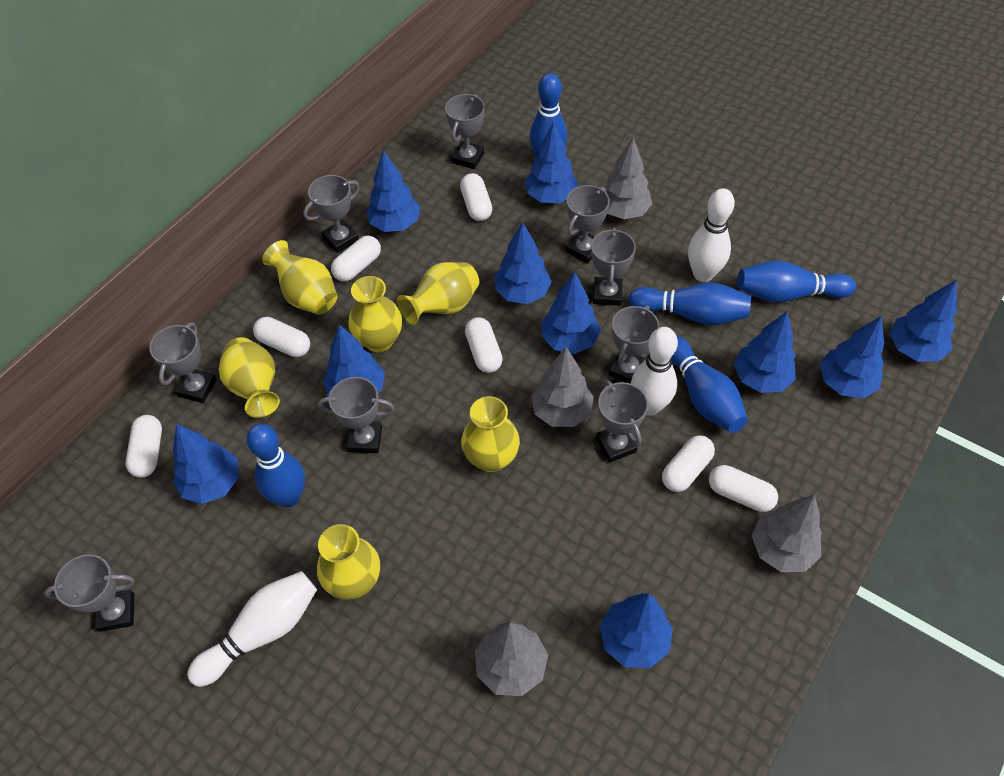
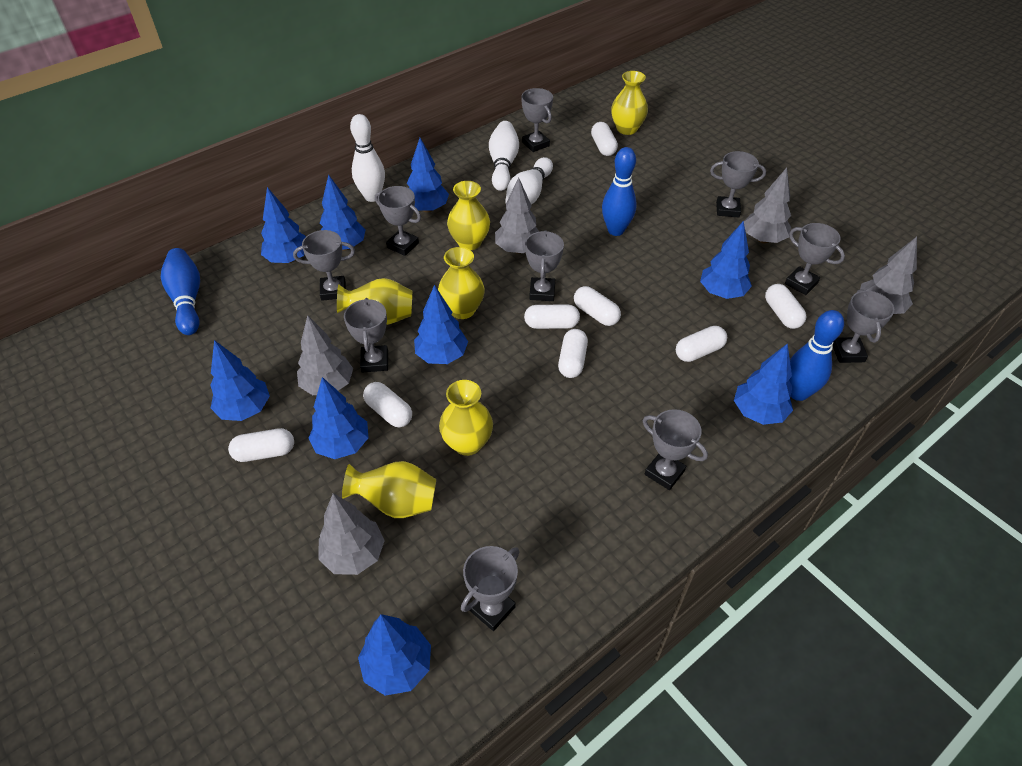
blue bowling pin: [246,424,305,507] [529,73,567,158] [628,283,751,325] [671,336,748,433] [737,261,856,302] = 5 -> [161,248,200,335] [602,147,637,236] [789,310,844,401] = 3
blue tree: [173,424,239,504] [323,325,385,396] [366,150,420,232] [495,222,552,304] [525,122,578,203] [541,271,601,354] [600,593,673,668] [734,311,796,393] [820,316,884,398] [890,280,957,361] = 10 -> [211,340,270,421] [261,187,306,263] [308,377,368,459] [320,174,366,251] [358,614,431,696] [407,138,449,213] [414,285,468,364] [700,221,752,299] [734,343,793,425] = 9
grey tree: [475,621,548,696] [531,347,594,427] [604,137,652,219] [752,494,822,572] = 4 -> [297,315,353,395] [319,493,385,575] [495,177,539,254] [744,168,791,243] [860,237,917,314] = 5
grey trophy: [44,554,134,632] [149,322,217,403] [303,175,360,253] [318,377,394,453] [445,94,485,169] [566,185,610,264] [591,228,636,306] [596,380,648,463] [609,305,659,384] = 9 -> [293,230,355,301] [344,298,388,373] [375,186,421,256] [461,546,519,631] [521,88,553,152] [525,231,564,301] [643,409,708,490] [710,151,766,218] [785,223,845,295] [833,289,894,363] = 10
white capsule: [126,415,162,477] [253,317,310,357] [331,236,381,282] [460,173,492,221] [465,317,503,373] [662,435,715,492] [709,465,778,512] = 7 -> [228,428,294,462] [363,382,412,427] [524,305,580,329] [558,329,588,378] [574,286,621,326] [591,122,618,156] [676,326,727,362] [765,284,807,329] = 8

